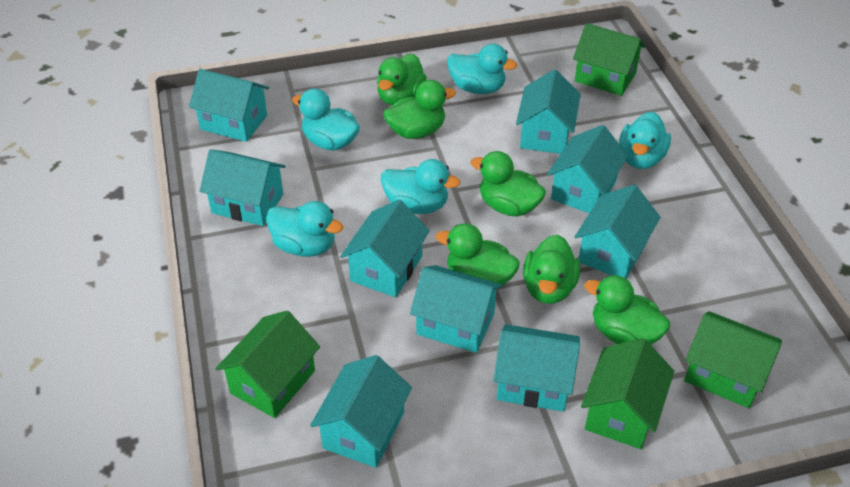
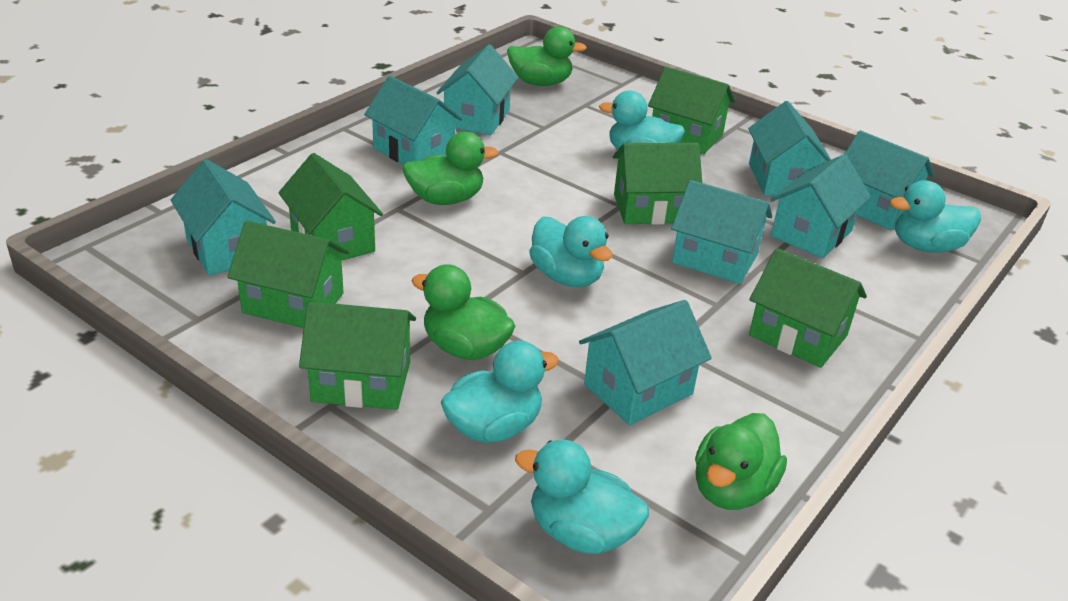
green duck: [377,54,427,105] [383,80,456,139] [436,224,520,286] [471,151,546,217] [523,235,580,304] [584,275,670,345] = 6 -> [402,132,499,205] [412,264,515,360] [507,26,587,86] [695,413,787,510] = 4
green house: [215,311,320,418] [573,23,646,96] [581,338,674,449] [684,311,782,408] = 4 -> [227,221,349,328] [278,153,383,260] [299,301,416,410] [613,143,702,225] [648,66,735,154] [749,248,867,368] = 6
turquoise house: [189,69,269,142] [200,149,286,226] [310,355,412,468] [340,200,430,297] [410,265,502,353] [493,324,580,412] [516,69,581,154] [547,125,628,213] [575,185,661,279] = 9 -> [171,159,276,276] [364,76,463,165] [437,44,518,135] [579,300,712,425] [671,180,772,284] [748,101,831,196] [770,154,871,258] [845,130,934,230] = 8

